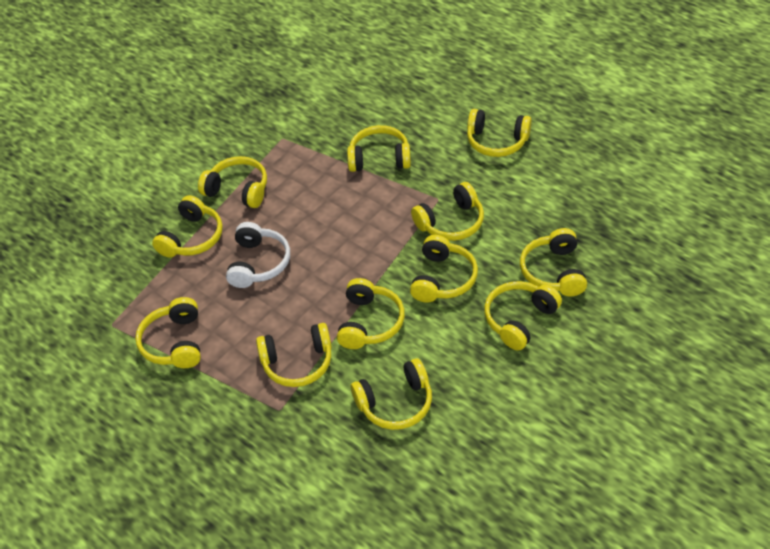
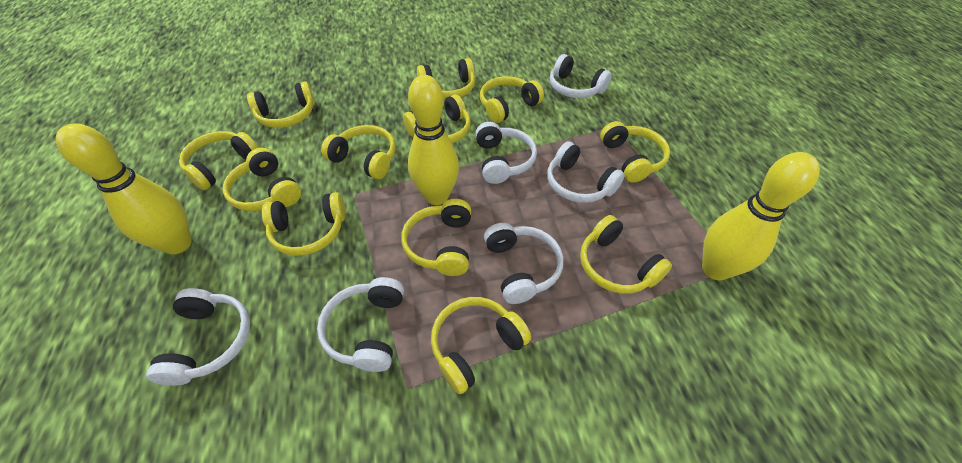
white headphones: [226,222,290,288] = 1 -> [146,288,250,386] [317,277,404,372] [475,122,537,184] [484,223,563,304] [547,141,625,203] [550,54,612,98] = 6
yellow bowling pin: none = 0 -> [56,123,192,254] [408,75,459,205] [702,152,820,281] = 3

